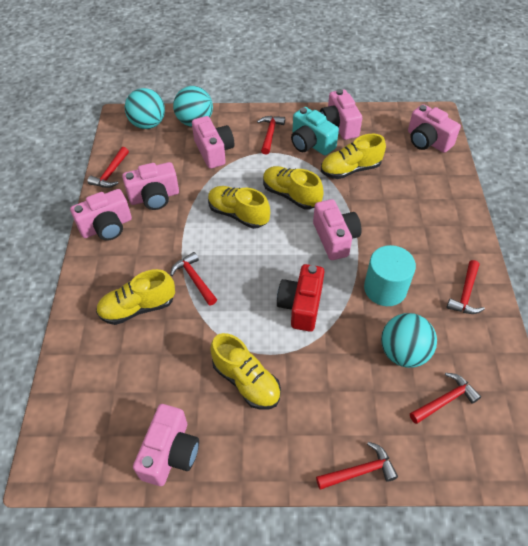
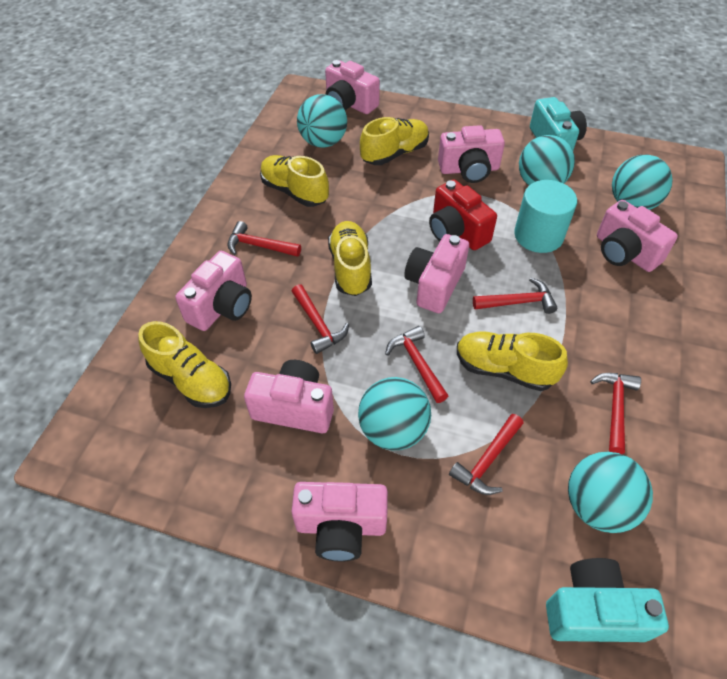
turquoise ball: [125,88,165,129] [173,86,213,127] [381,313,437,368] = 3 -> [297,94,347,148] [358,377,431,450] [519,135,575,185] [568,452,653,533] [612,155,672,210] = 5
turquoise camera: [291,107,339,155] = 1 -> [530,97,587,150] [546,558,669,642] = 2

